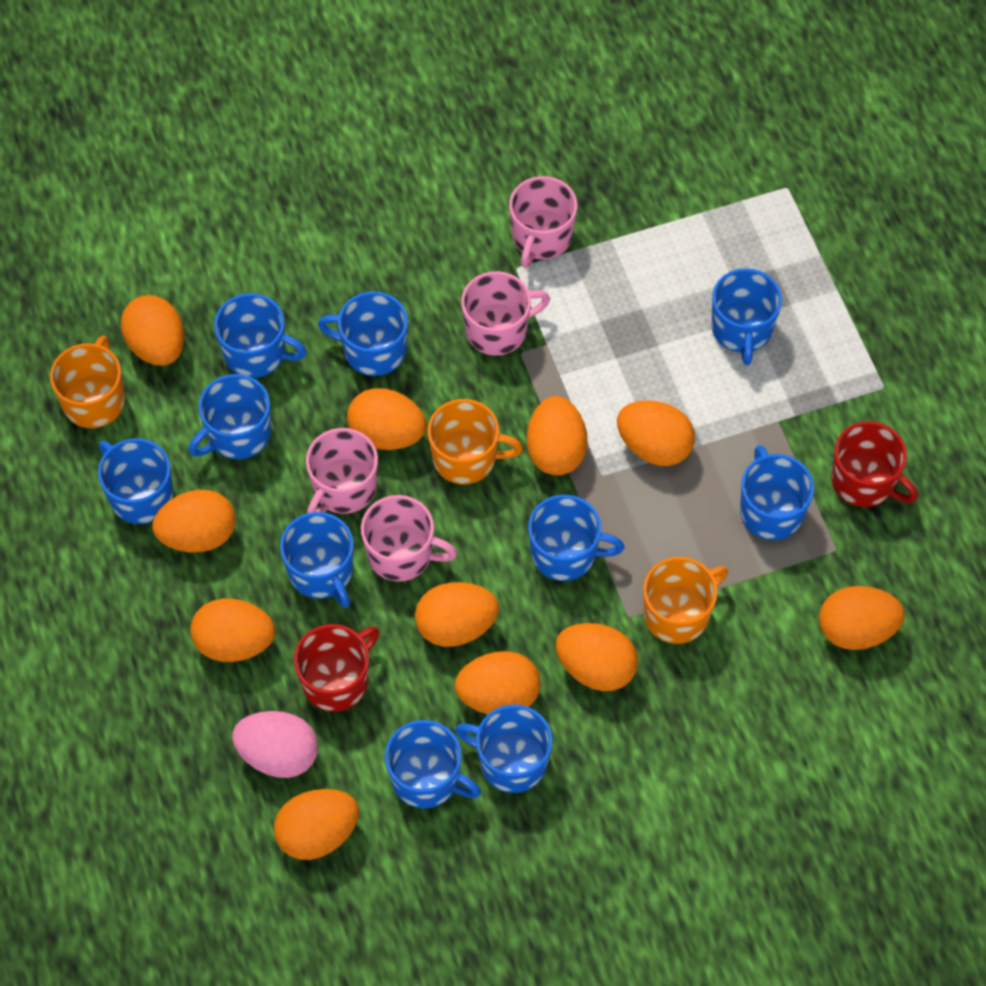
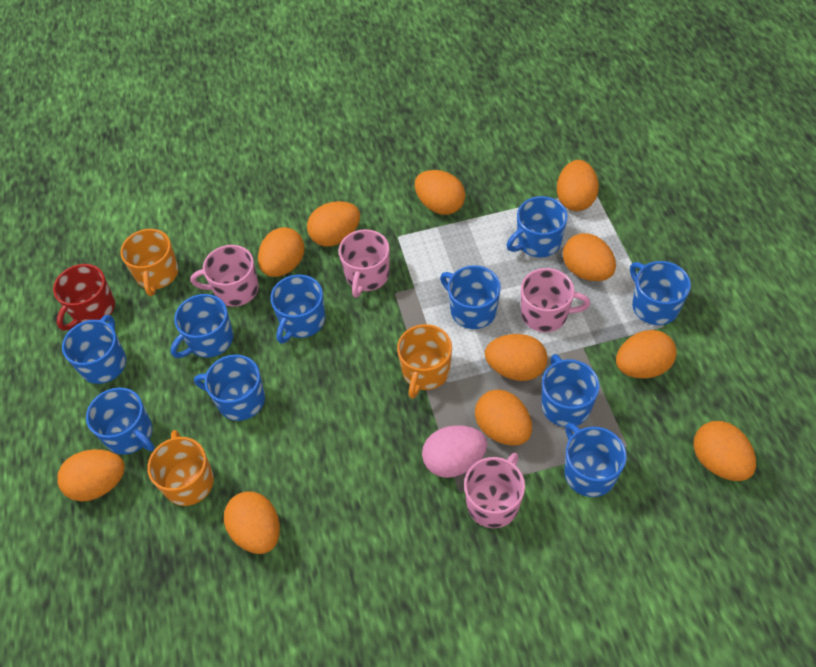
red mug: [294,624,380,712] [831,421,918,507] = 2 -> [53,264,115,331] = 1

